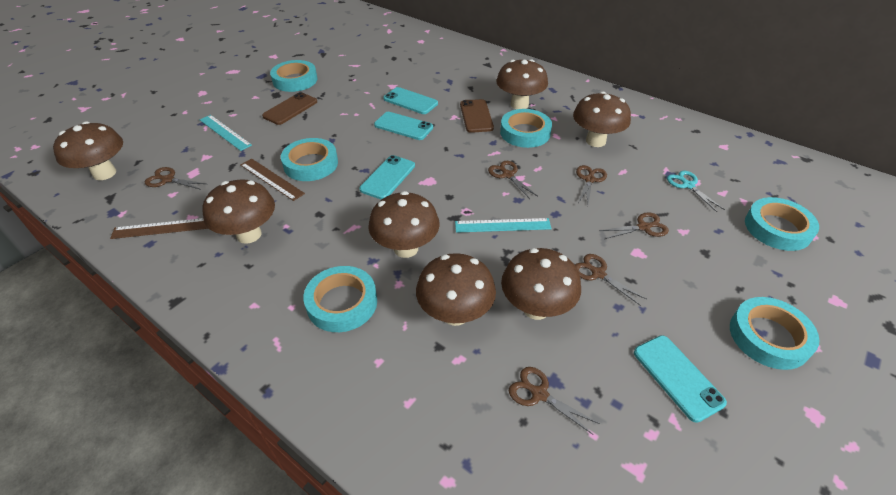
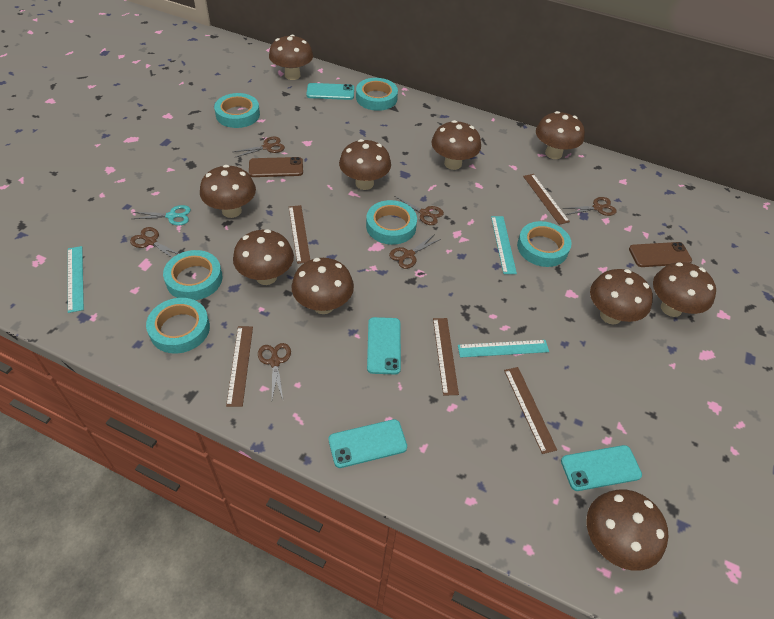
brown mushroom: [53,122,123,180] [202,179,275,244] [368,191,440,258] [416,253,496,326] [496,59,548,109] [501,248,581,320] [573,92,631,147] = 7 -> [200,165,256,218] [233,229,294,285] [269,34,313,80] [292,258,354,314] [339,139,391,190] [431,120,481,170] [536,111,585,159] [587,490,668,571] [590,269,653,325] [653,262,716,317] = 10
brown ruler: [110,218,209,239] [241,159,305,201] = 2 -> [226,326,253,407] [289,205,310,264] [433,318,459,396] [504,367,557,454] [523,174,570,225] = 5
turquoise ruler: [200,115,252,151] [455,218,552,233] = 2 -> [68,246,84,313] [458,340,549,358] [491,216,517,274] = 3

